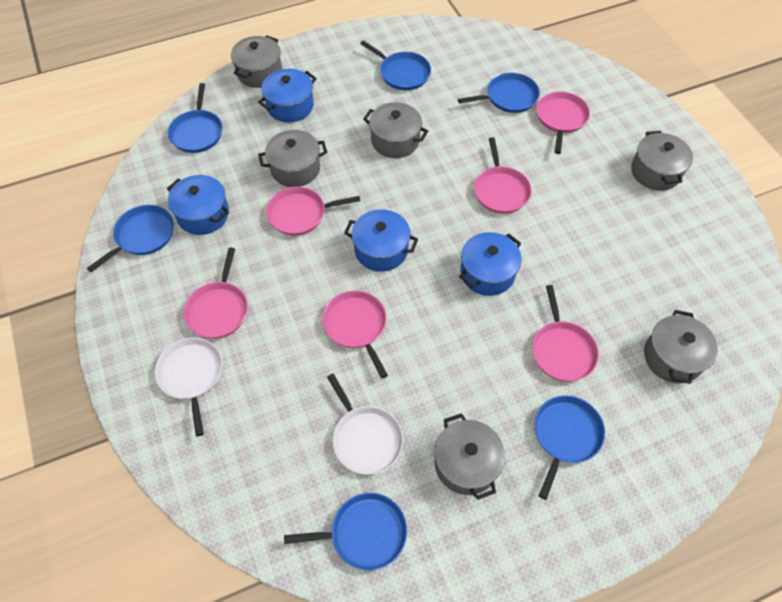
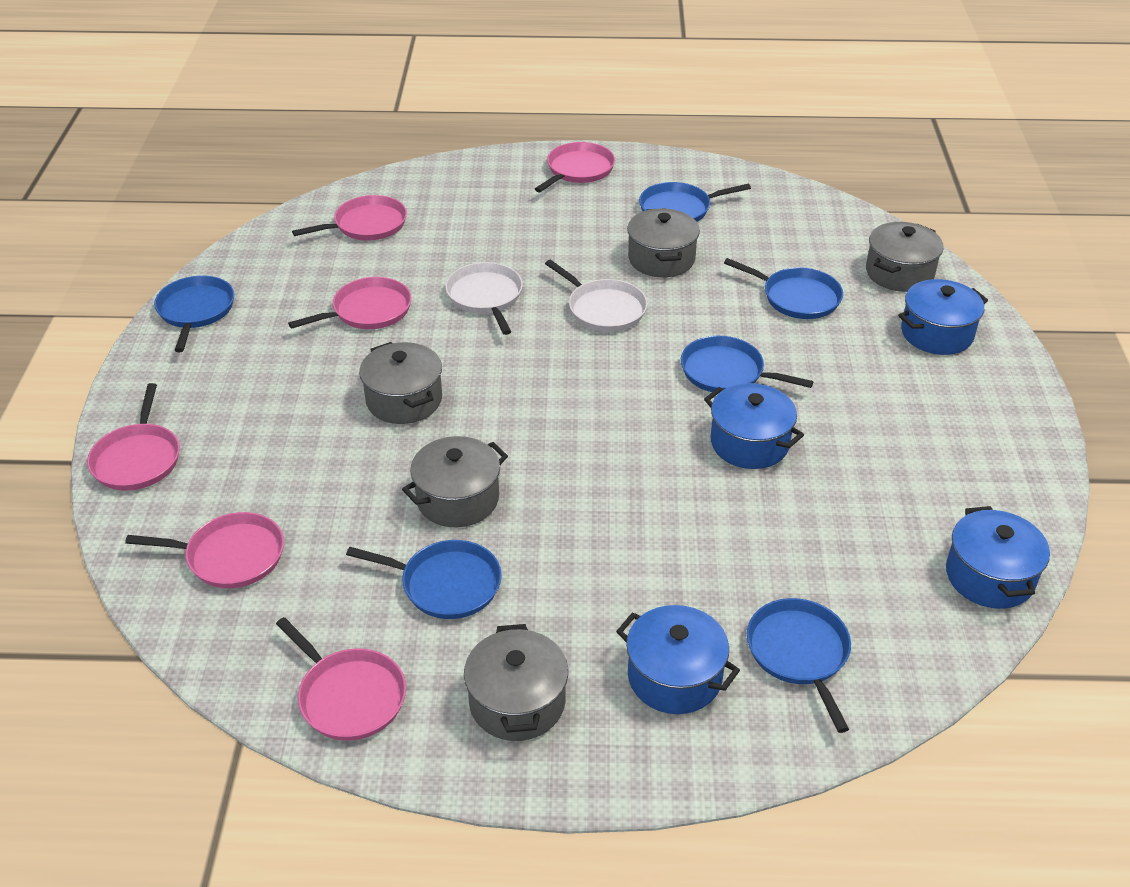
grey pot: [231,35,282,88] [258,130,327,187] [363,102,428,158] [434,413,505,500] [631,131,693,191] [644,310,718,384] = 6 -> [359,342,442,424] [402,436,508,527] [464,624,568,741] [627,208,700,277] [866,222,943,292] = 5

